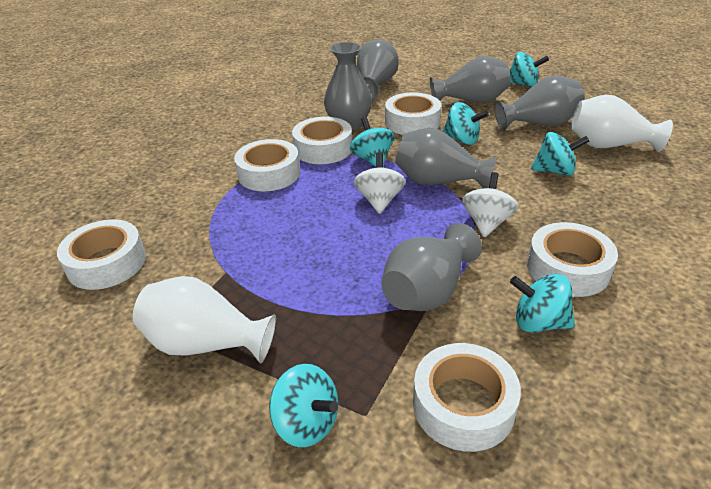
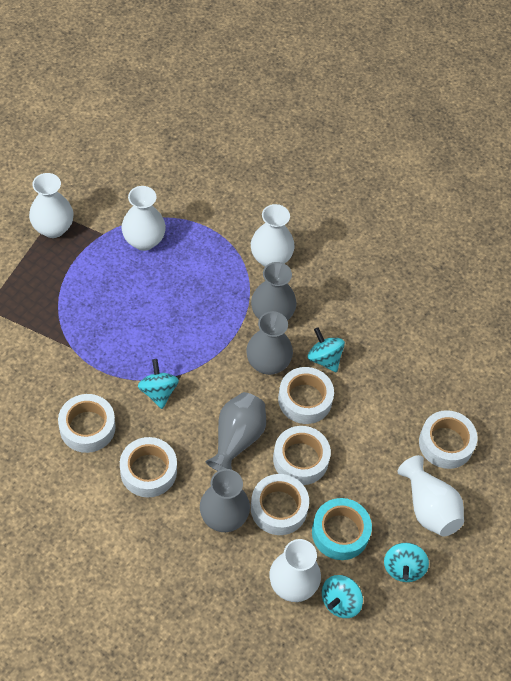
grey vase: [324,42,372,130] [357,40,399,100] [382,223,482,311] [395,128,497,188] [430,56,511,103] [495,75,585,131] = 6 -> [200,469,250,532] [205,392,266,471] [246,311,293,375] [251,262,297,320] = 4
turquoise spinning top: [269,364,338,447] [350,117,394,167] [442,102,489,145] [510,52,549,87] [510,274,575,333] [531,132,589,176] = 6 -> [138,359,179,409] [308,327,345,372] [322,575,363,618] [384,543,429,582] = 4
turquoise tape: none = 0 -> [312,498,372,560] = 1
white spinning top: [354,152,406,214] [462,172,518,237] = 2 -> none = 0
white vase: [133,276,276,364] [571,95,673,152] = 2 -> [29,173,74,238] [122,186,166,251] [251,204,295,267] [269,539,321,602] [397,455,464,536] = 5

